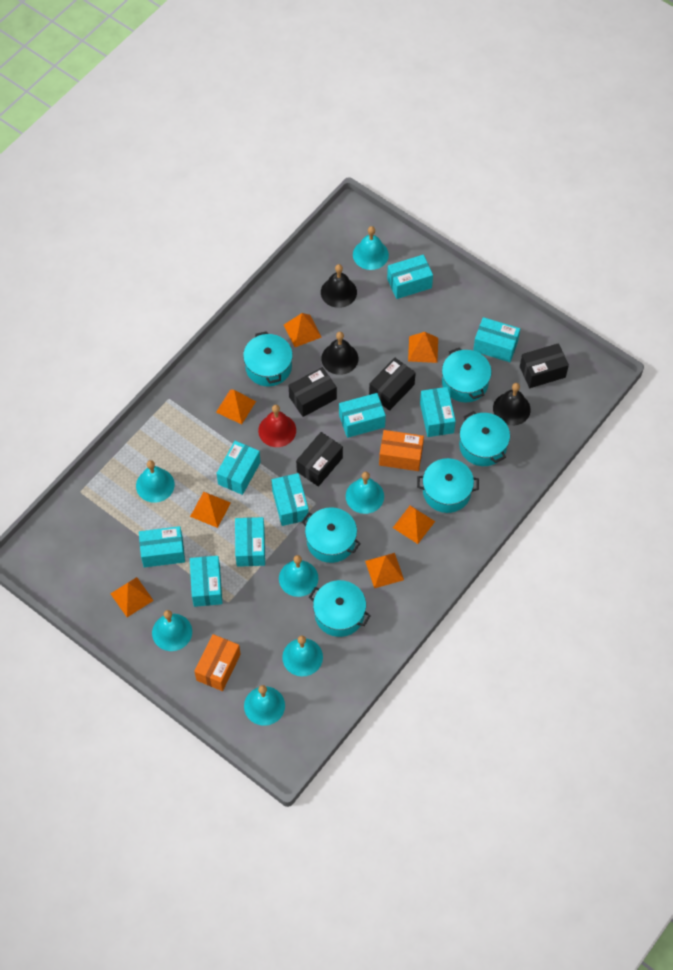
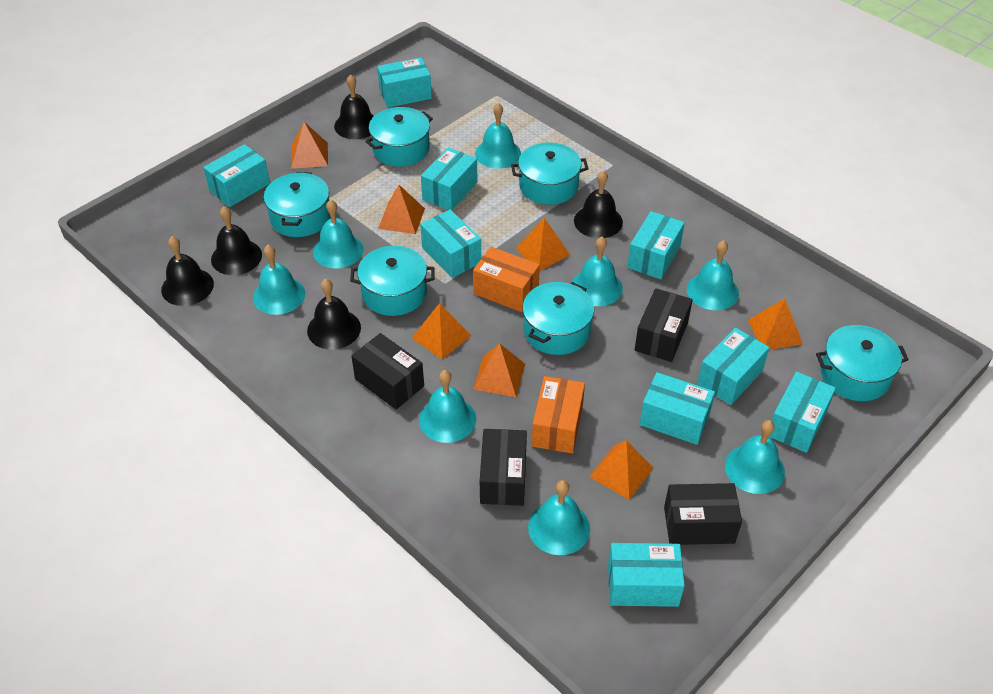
black bell: [321,264,357,308] [321,332,358,375] [493,383,531,426] = 3 -> [161,236,214,306] [211,206,262,275] [307,279,361,350] [334,74,374,139] [574,170,623,238] = 5
red bell: [258,405,296,447] = 1 -> none = 0
turquoise bell: [136,460,175,503] [152,610,192,651] [244,685,285,726] [279,555,319,597] [282,636,323,676] [346,472,384,514] [353,226,389,270] = 7 -> [253,245,305,315] [313,200,364,268] [419,370,476,443] [475,103,521,169] [528,480,590,555] [572,237,623,306] [687,240,739,310] [725,420,785,494] = 8

